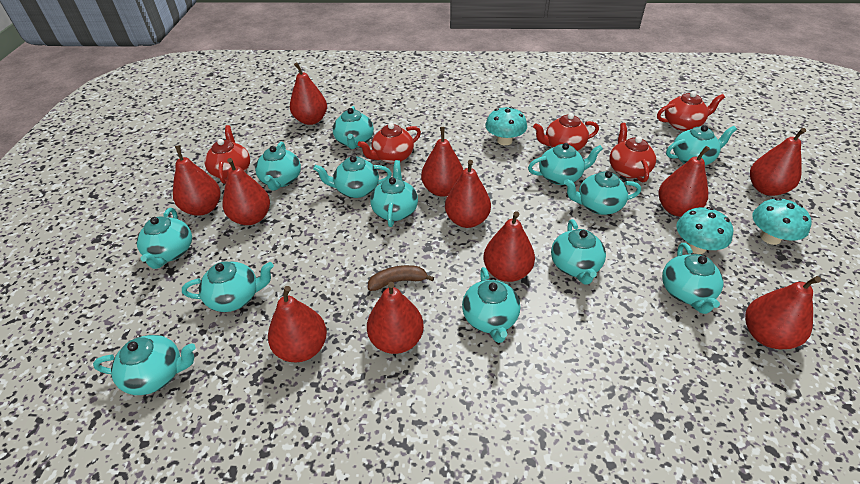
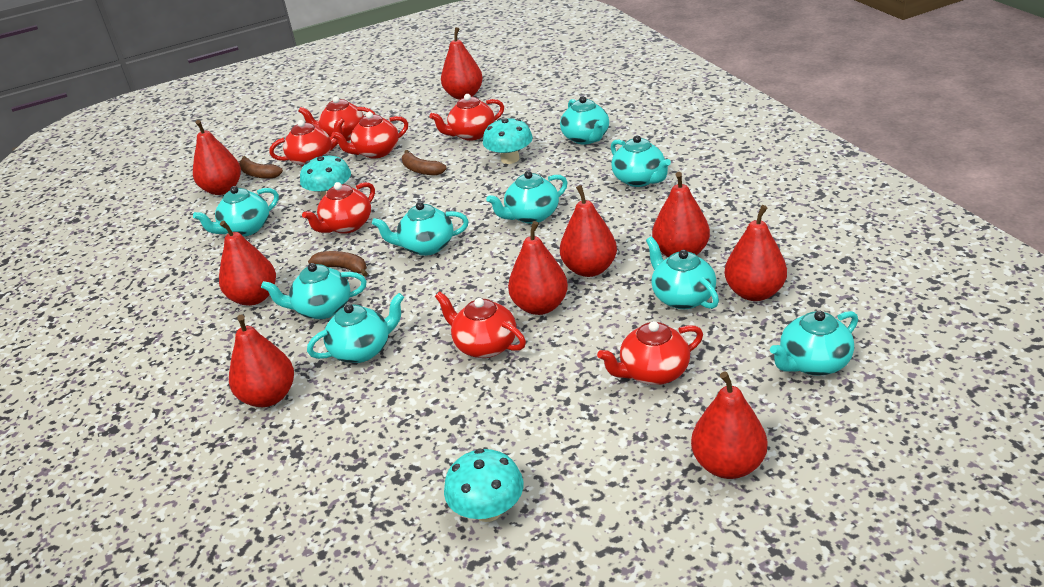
brown banana: [368,265,434,291] = 1 -> [239,156,283,179] [308,251,368,277] [402,150,447,175] = 3
red pear: [173,145,221,216] [223,158,270,225] [268,286,327,362] [290,63,327,125] [367,282,424,354] [421,127,463,197] [445,160,491,228] [483,211,535,282] [658,146,710,217] [745,276,821,349] [750,128,806,196] = 11 -> [193,120,241,195] [219,221,276,306] [229,314,294,407] [441,27,483,100] [508,221,568,315] [560,185,617,277] [652,172,710,257] [691,372,767,479] [724,205,787,301] = 9
red teapot: [204,125,250,184] [358,123,421,164] [533,113,599,151] [609,123,656,182] [657,91,725,131] = 5 -> [269,117,345,166] [298,96,375,141] [302,182,375,234] [331,112,408,159] [430,94,504,141] [435,291,526,358] [597,321,703,385] = 7
turquoise teapot: [93,335,196,395] [137,208,192,269] [182,261,274,312] [255,142,301,191] [313,156,392,198] [333,106,374,149] [370,160,418,227] [462,267,520,343] [528,143,603,185] [551,219,606,285] [564,171,641,215] [662,243,723,314] [666,125,737,165] = 13 -> [193,186,279,236] [261,263,366,319] [307,293,404,363] [372,202,469,256] [486,171,568,224] [560,96,609,144] [611,135,671,187] [646,236,719,309] [770,311,858,376] = 9

